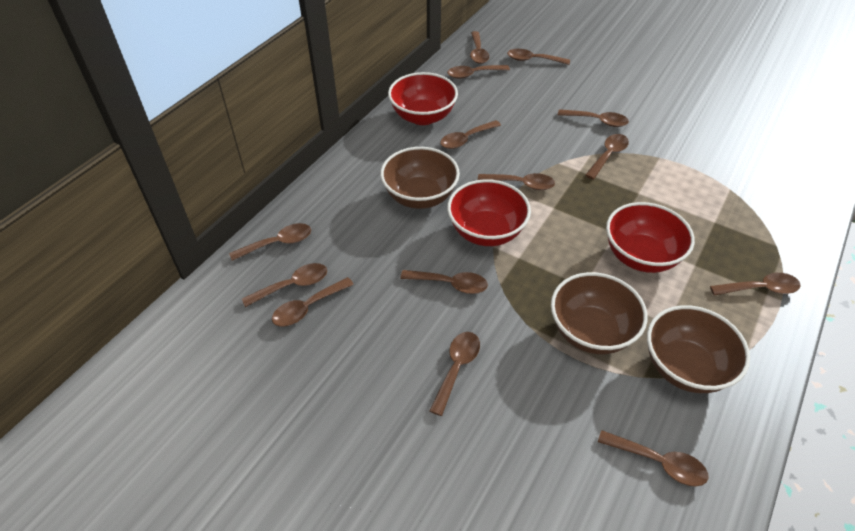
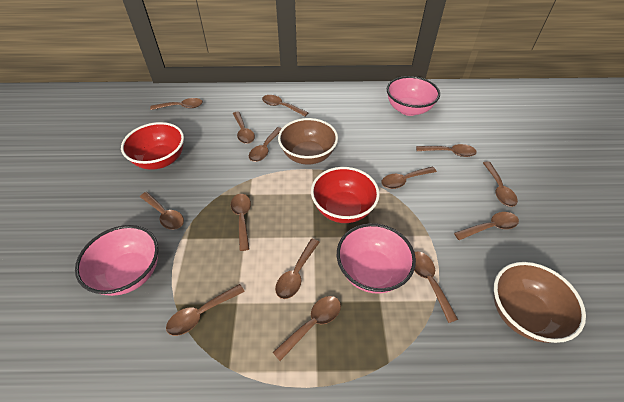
brown bowl: [380,147,460,209] [551,272,648,354] [647,305,750,393] = 3 -> [278,118,338,165] [494,262,586,343] = 2
pink bowl: none = 0 -> [75,225,158,296] [337,223,416,294] [387,76,440,116] = 3
red bowl: [388,72,458,125] [447,179,531,246] [606,202,695,273] = 3 -> [121,122,184,170] [311,167,380,223] = 2

